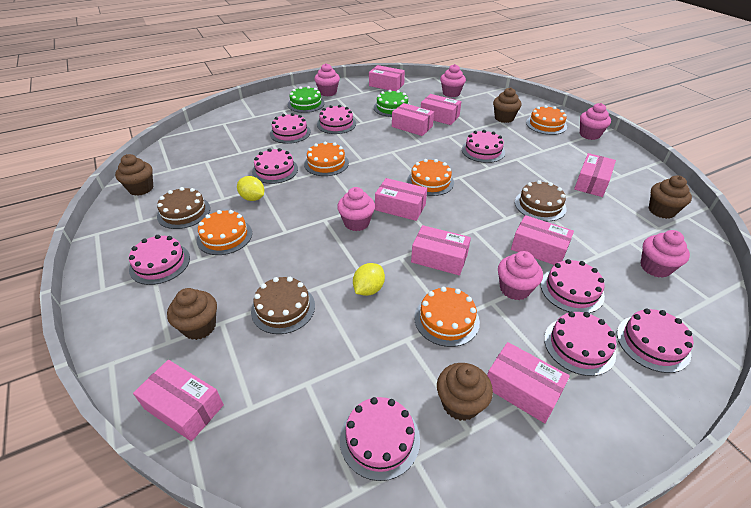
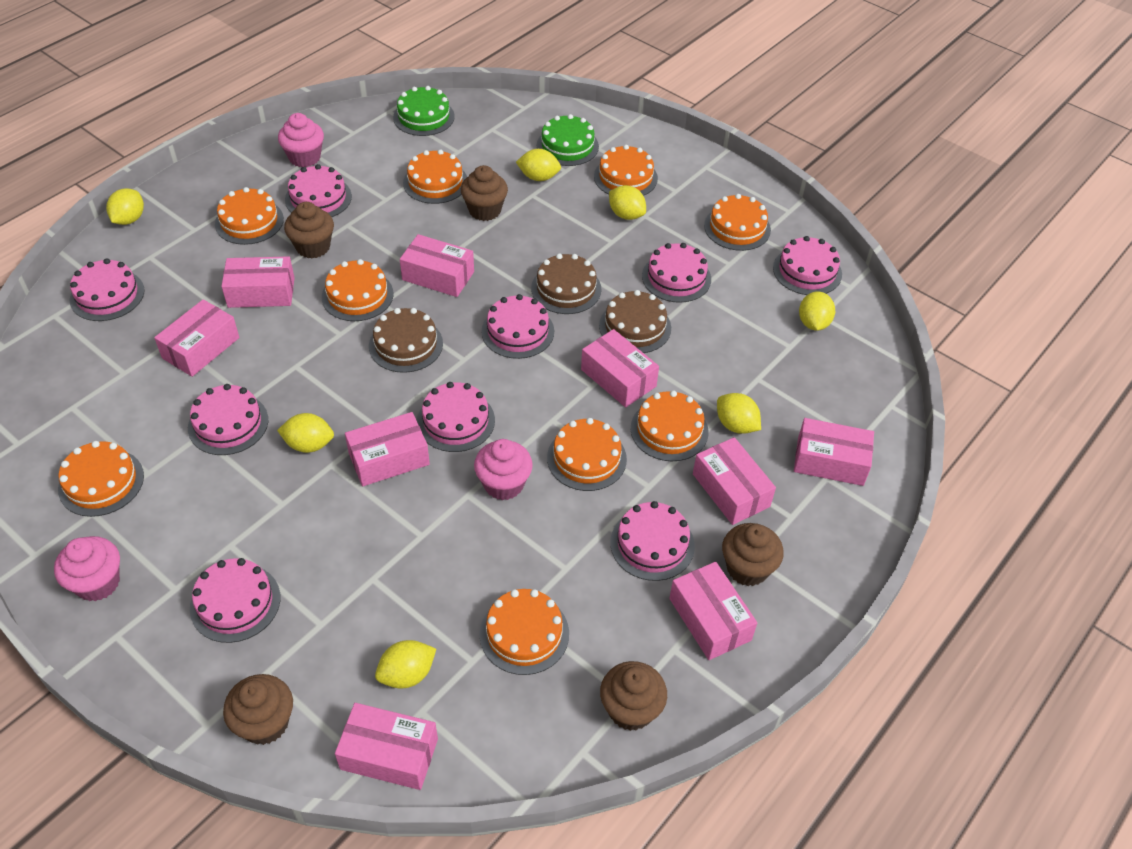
orange cake: [197,210,252,255] [304,141,349,176] [407,159,454,196] [414,287,480,347] [526,105,567,135] = 5 -> [58,441,144,517] [215,187,284,245] [322,259,394,321] [403,150,467,204] [479,589,569,675] [547,418,627,491] [594,145,658,196] [631,390,709,461] [704,194,771,251] = 9
pink cupcake: [314,63,340,96] [337,187,375,231] [440,64,466,97] [498,251,543,300] [580,103,611,140] [640,230,690,278] = 6 -> [54,536,120,601] [278,113,324,167] [474,439,533,500] = 3
yellow lemon: [237,176,264,201] [353,263,385,296] = 2 -> [106,188,144,225] [277,413,334,453] [375,640,436,688] [516,149,561,181] [609,185,646,220] [717,393,761,434] [799,291,835,331] = 7

